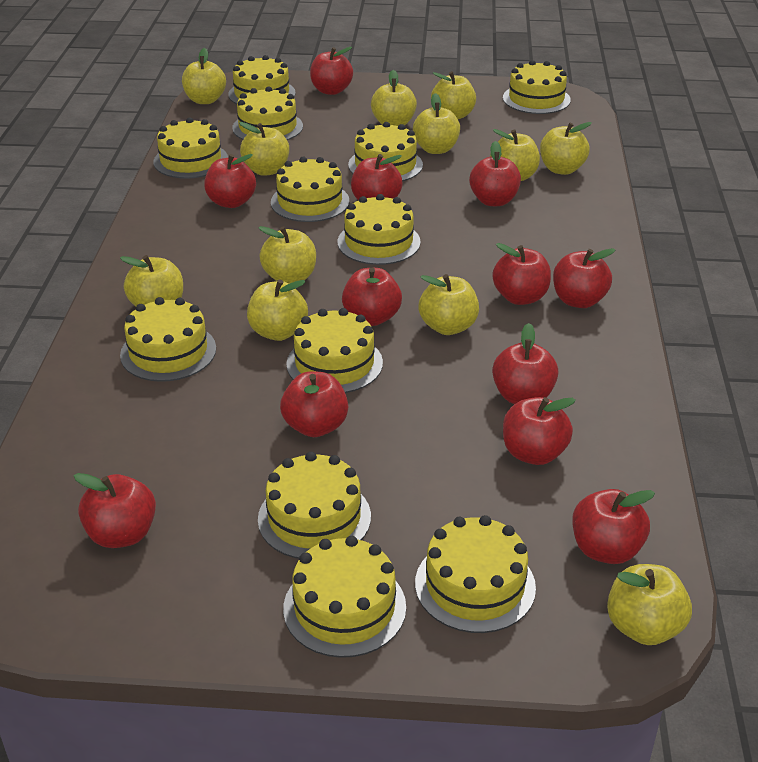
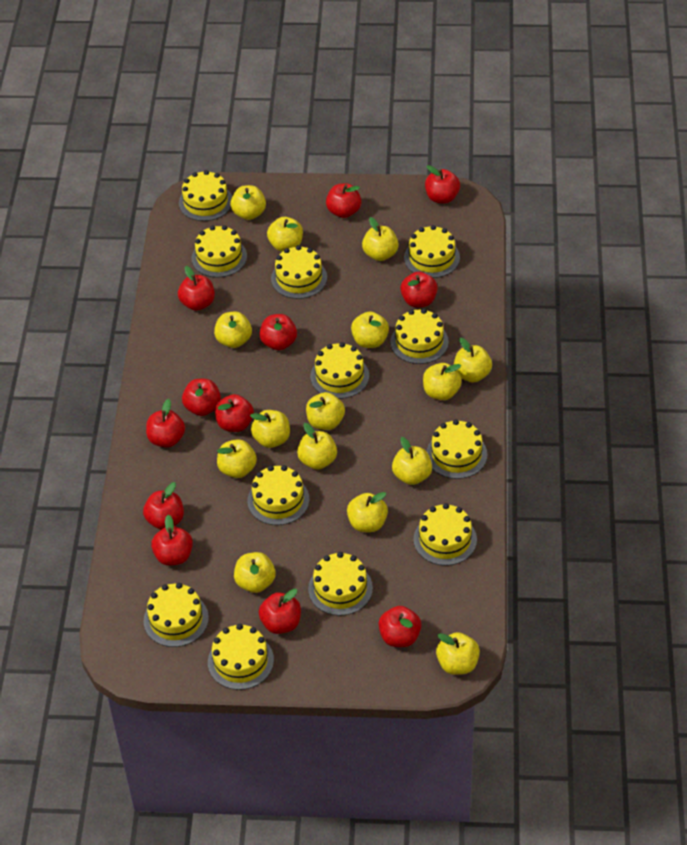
yellow apple: [120,255,183,306] [182,48,226,104] [239,122,289,176] [247,279,308,341] [258,226,316,284] [371,70,417,126] [413,93,460,154] [418,274,479,335] [431,71,476,119] [490,129,540,181] [540,122,592,175] [607,564,692,645] = 12 -> [214,311,252,348] [217,439,257,478] [230,185,266,220] [234,552,276,593] [250,410,290,448] [267,217,303,252] [297,423,337,470] [306,392,345,430] [347,492,388,532] [351,311,389,348] [362,217,399,261] [392,437,432,485] [423,363,462,400] [436,632,480,675] [454,338,492,383] = 15

